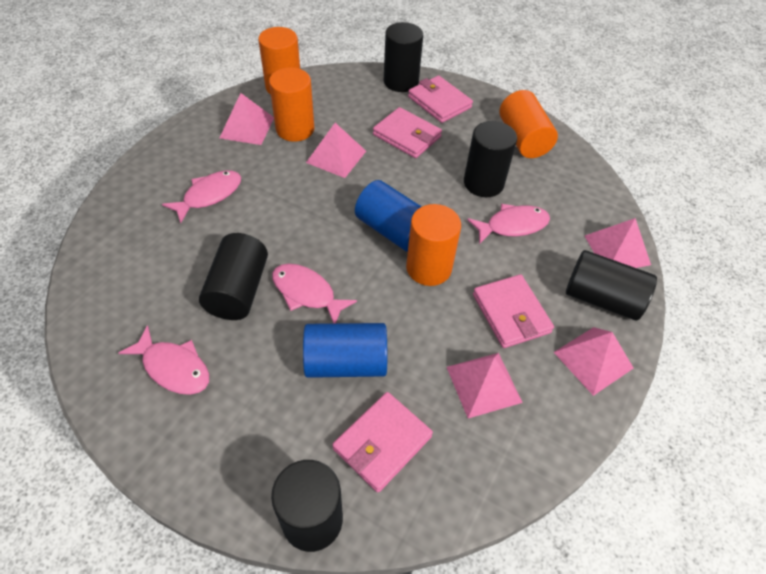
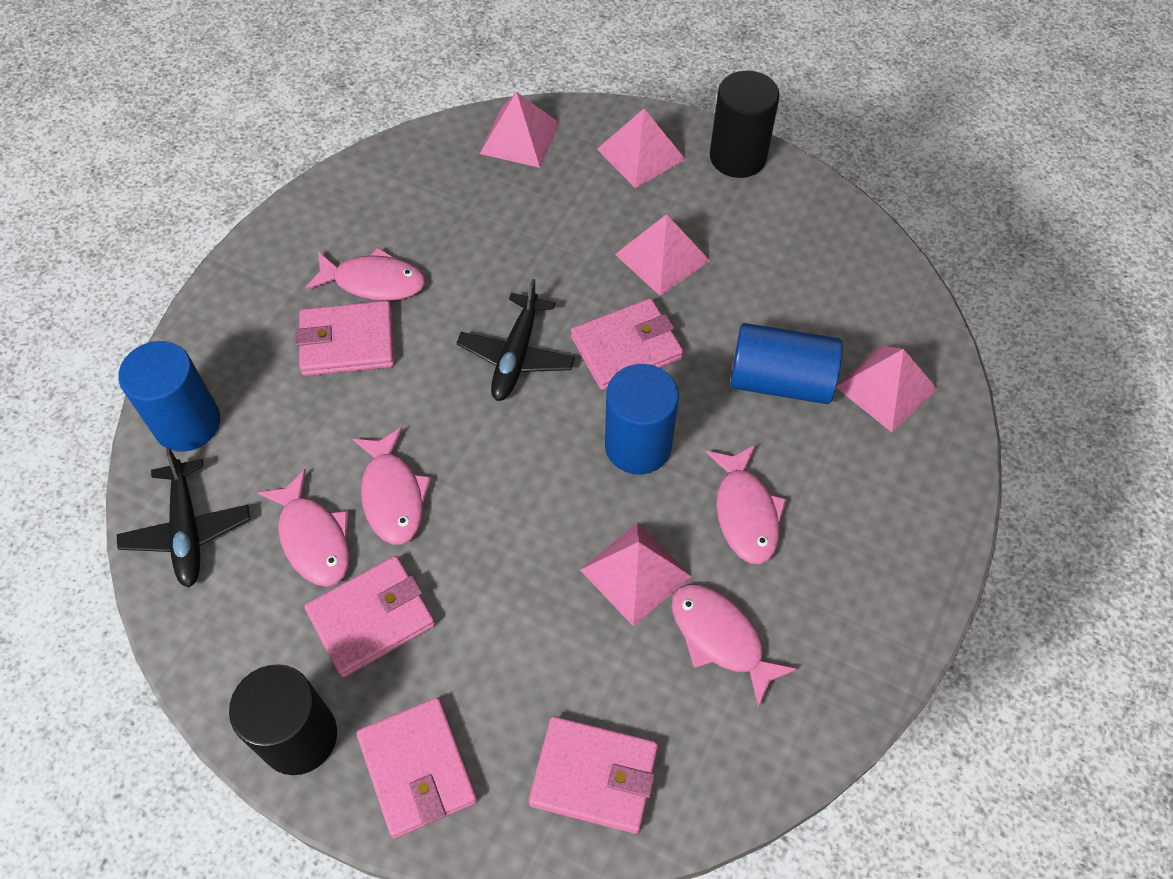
black cylinder: [199,233,268,320] [271,460,343,552] [384,22,423,92] [464,121,517,197] [566,250,657,321] = 5 -> [229,664,337,775] [710,71,780,178] = 2
black plane: none = 0 -> [117,447,250,588] [456,279,575,401] = 2
blue cylinder: [303,323,387,378] [355,180,422,252] = 2 -> [118,341,220,452] [605,364,679,474] [730,323,843,404] = 3
orange cylinder: [258,27,300,95] [269,67,314,142] [406,204,461,286] [499,90,558,158] = 4 -> none = 0
pink fish: [118,325,209,395] [162,170,241,223] [272,264,357,323] [467,204,550,244] = 4 -> [258,469,350,587] [305,247,425,301] [352,427,431,545] [672,584,797,708] [706,445,787,564] = 5
pink wallet: [332,392,433,492] [373,107,442,158] [408,76,473,123] [473,274,554,348] = 4 -> [296,301,394,376] [304,556,435,677] [356,698,477,838] [529,716,658,834] [571,298,683,390] = 5

